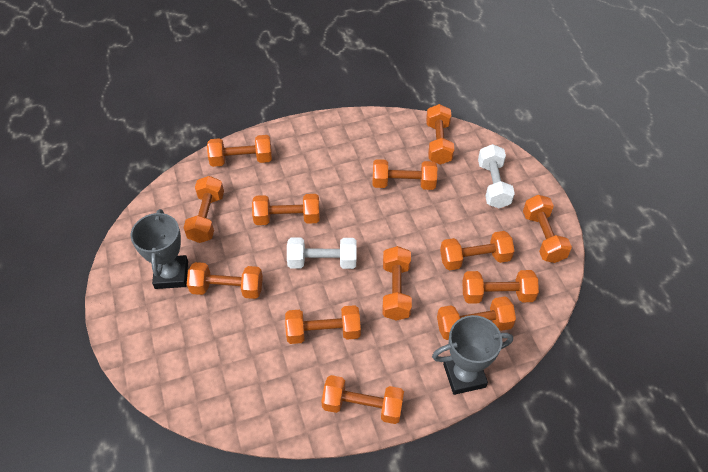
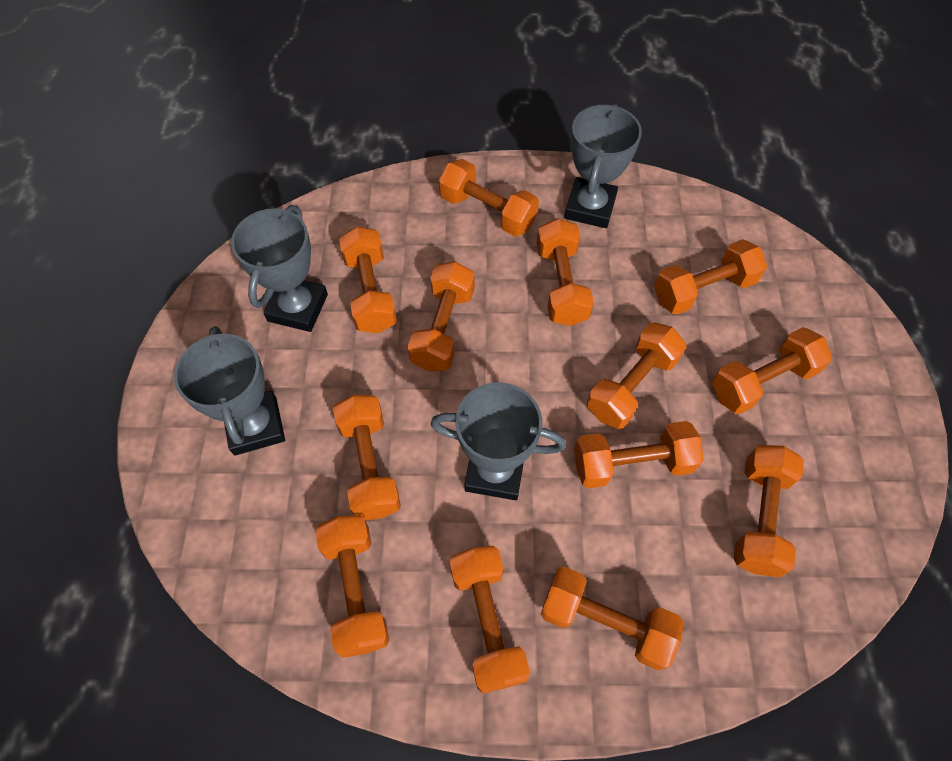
grey trophy: [131,209,188,289] [432,315,513,395] = 2 -> [174,326,285,455] [231,205,328,332] [431,382,566,500] [564,104,642,228] = 4
white dumbbell: [287,237,356,269] [478,144,515,208] = 2 -> none = 0

